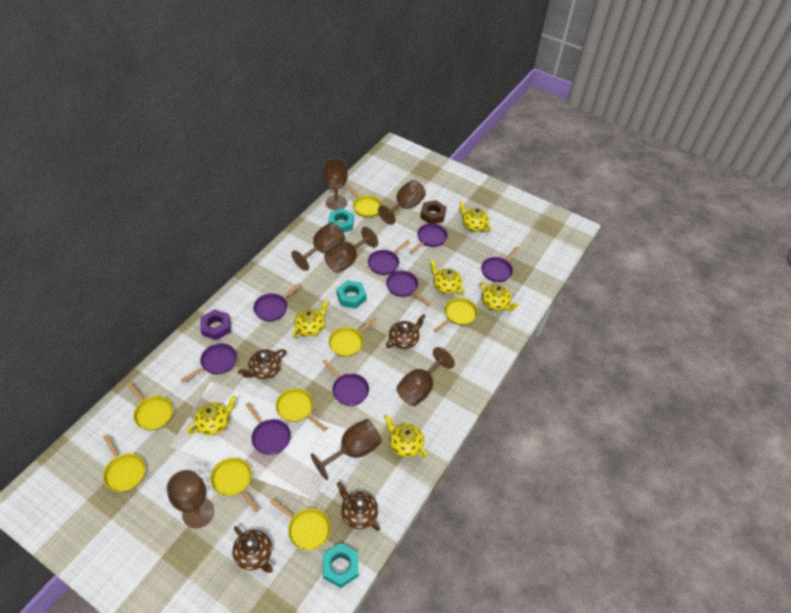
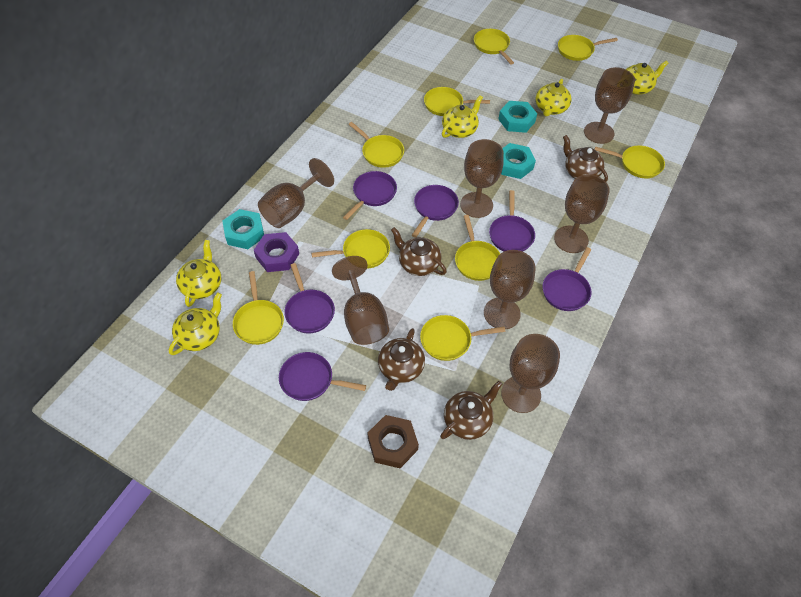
purple pan: [181,343,237,382] [245,402,291,455] [253,283,302,321] [322,359,369,406] [368,240,409,275] [386,271,430,305] [410,223,448,254] [481,247,520,282] = 8 -> [279,352,366,401] [284,263,335,334] [343,171,397,220] [412,185,459,237] [489,190,535,252] [543,247,591,311] = 6
yellow pan: [103,434,145,492] [127,382,173,431] [210,457,260,512] [270,498,331,550] [276,388,327,432] [329,317,378,357] [346,185,382,217] [434,298,478,332] = 8 -> [233,271,284,345] [311,229,390,269] [348,122,404,168] [420,315,505,361] [424,87,490,116] [455,215,500,281] [474,29,514,65] [558,35,618,61] [595,145,665,178] = 9
yellow teapot: [187,396,237,435] [292,300,329,337] [384,415,427,458] [430,260,465,295] [459,200,491,232] [479,282,519,311] = 6 -> [169,292,222,355] [176,240,221,307] [442,95,483,138] [536,79,572,117] [626,61,668,95] = 5

